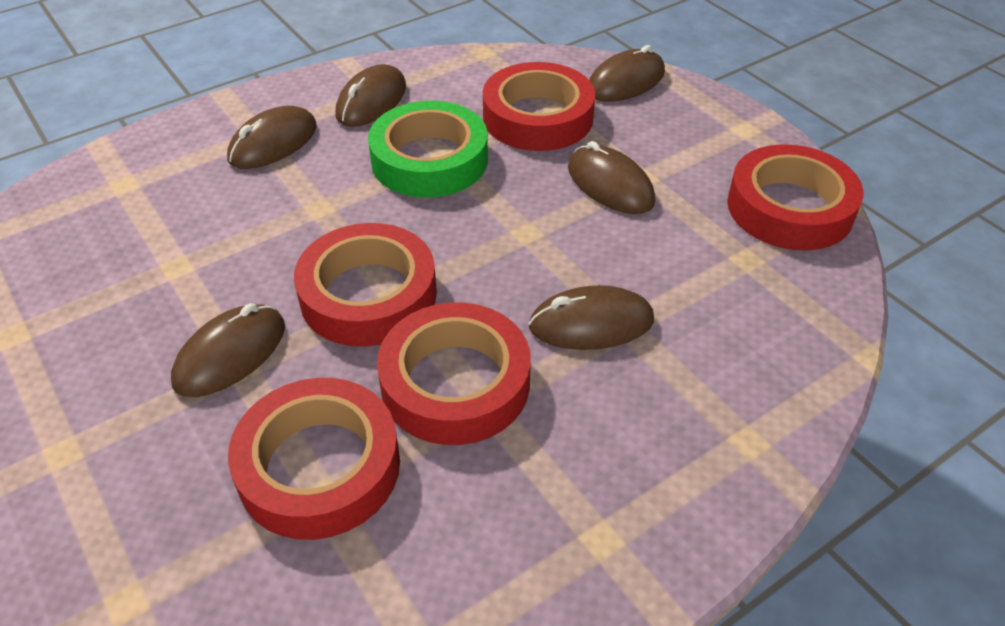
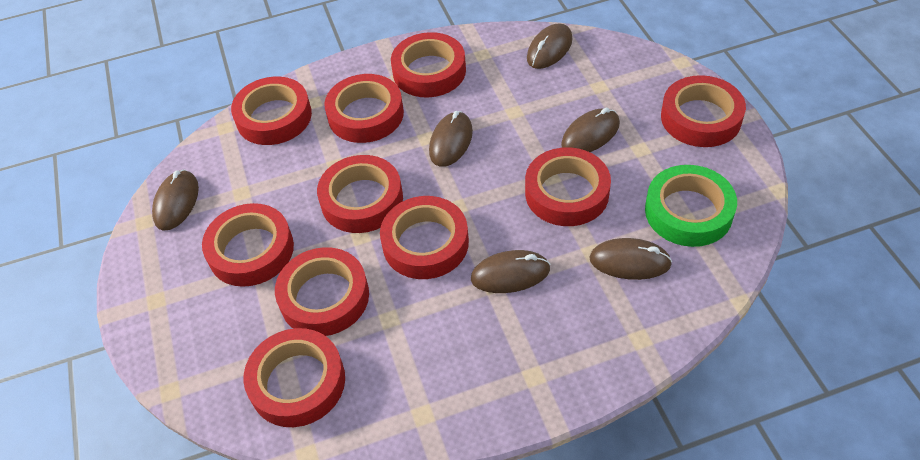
red tape: [228,378,400,540] [294,223,437,347] [377,303,531,445] [483,62,596,151] [727,144,864,251] = 5 -> [202,203,294,287] [231,77,312,145] [243,328,345,427] [275,247,369,336] [317,155,403,233] [324,74,404,143] [380,196,469,279] [391,32,466,97] [525,147,611,226] [661,75,746,147] = 10

